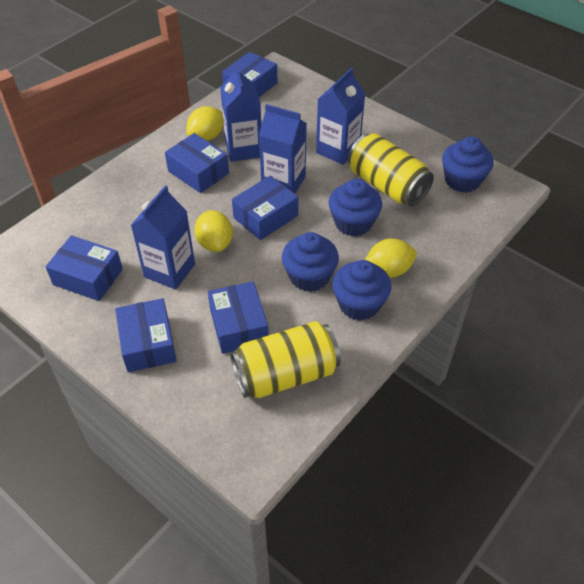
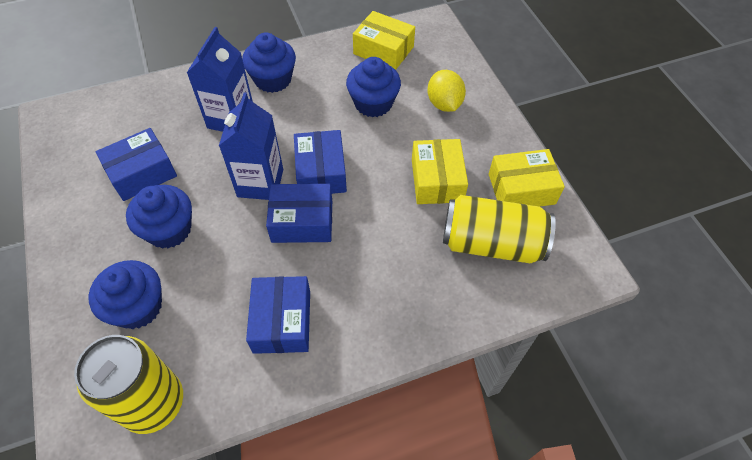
blue box: [45,235,123,301] [115,298,177,372] [165,133,229,193] [208,281,268,354] [222,52,277,97] [232,175,298,240] = 6 -> [96,128,177,201] [246,276,310,354] [266,184,332,243] [294,130,347,194] = 4
blue carton: [131,185,195,290] [220,65,261,162] [259,104,307,194] [316,68,365,165] = 4 -> [187,27,253,132] [219,92,283,200] = 2
yellow box: none = 0 -> [353,11,415,70] [412,139,468,204] [489,149,565,207] = 3
yellow lemon: [187,106,223,141] [194,210,233,252] [365,238,417,278] = 3 -> [427,70,466,112] = 1

